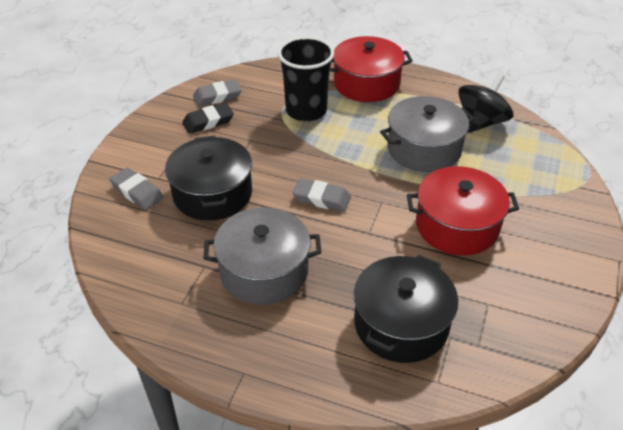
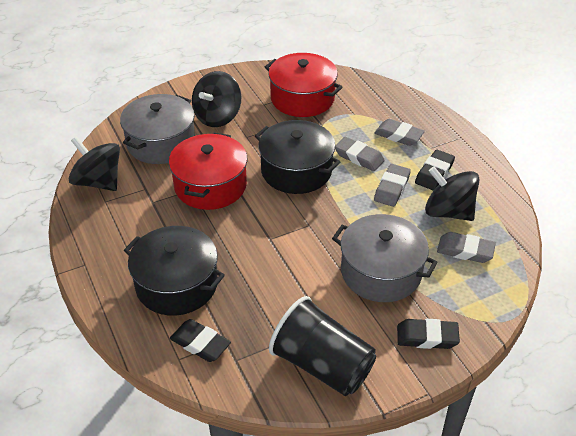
black eraser: [182,103,234,134] = 1 -> [170,319,231,362] [397,319,460,349] [415,150,455,190] = 3
black spinning top: [458,74,514,133] = 1 -> [69,136,120,191] [192,71,241,127] [425,166,480,221] = 3
grey eraser: [110,168,163,210] [193,80,242,106] [293,178,351,212] = 3 -> [335,137,385,171] [374,119,425,146] [374,164,411,207] [437,232,496,263] = 4

